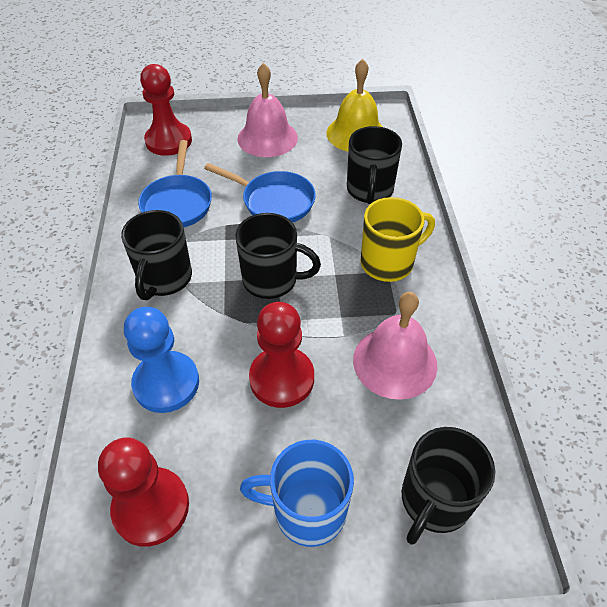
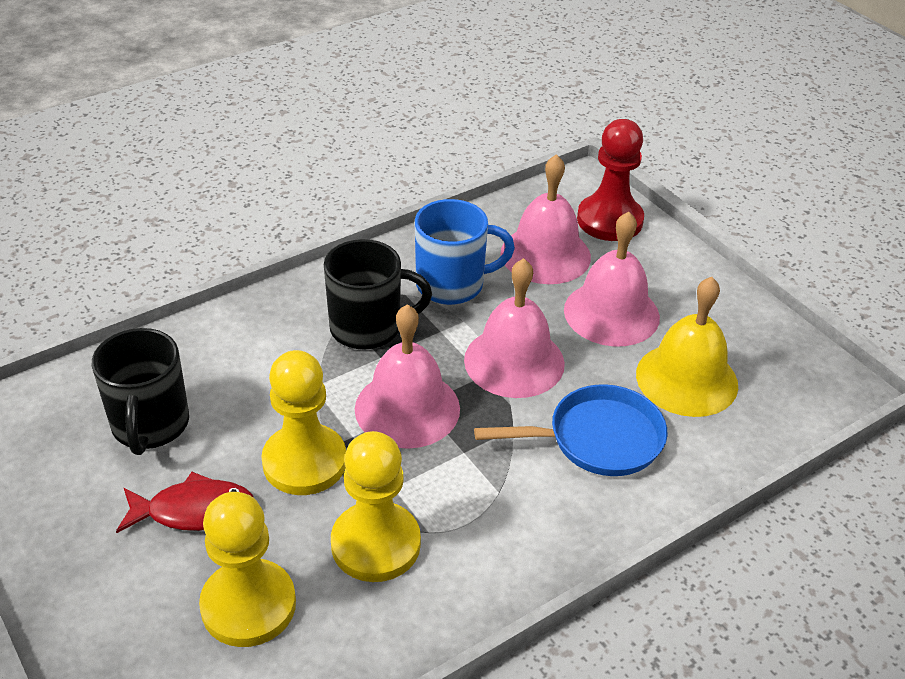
black mug: [121,210,192,300] [235,213,321,299] [347,126,402,204] [402,427,495,544] = 4 -> [91,328,189,455] [324,239,432,349] = 2
blue pan: [138,140,212,227] [204,163,316,223] = 2 -> [474,384,668,476] = 1
blue pawn: [124,307,199,413] = 1 -> none = 0
pink bell: [237,63,298,157] [353,292,437,400] = 2 -> [355,304,460,449] [464,258,565,398] [501,154,591,284] [564,211,660,346] = 4
red fish: none = 0 -> [116,472,254,533] = 1
red pawn: [98,438,189,547] [140,64,192,156] [249,302,314,408] = 3 -> [577,119,644,241] = 1
yellow mug: [361,197,435,282] = 1 -> none = 0
yellow pawn: none = 0 -> [199,492,296,647] [261,350,346,495] [331,431,421,582] = 3

